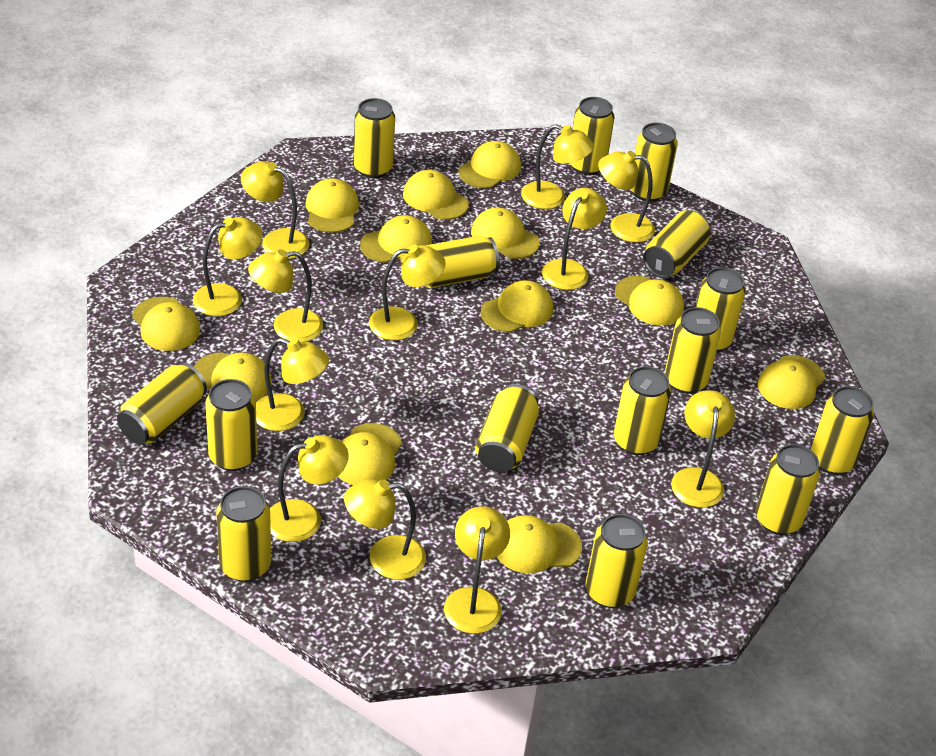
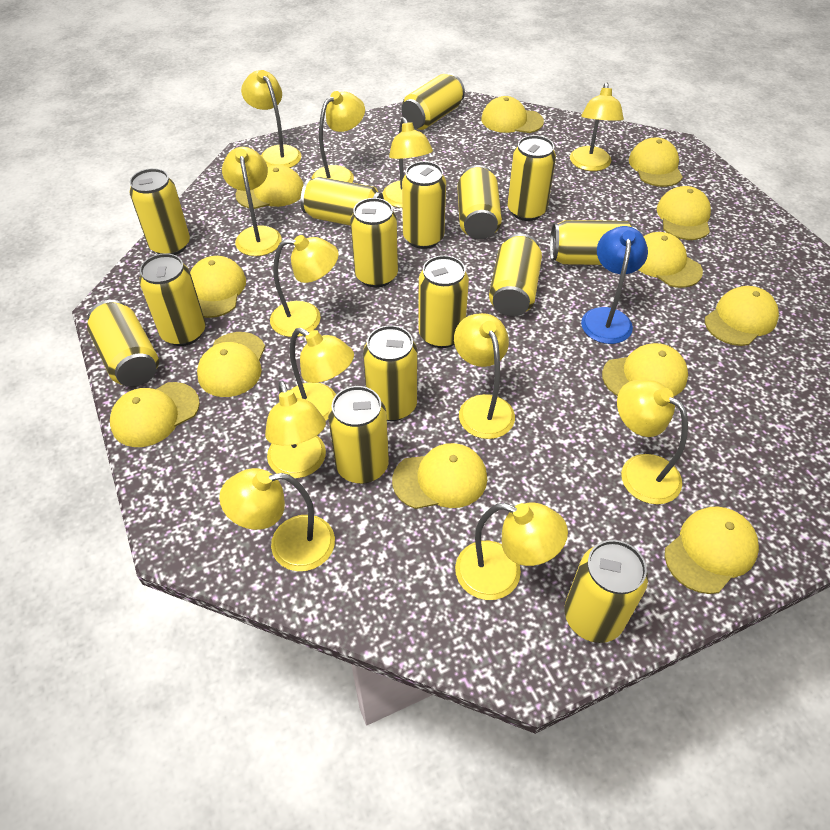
blue lamp: none = 0 -> [581,226,648,344] = 1

